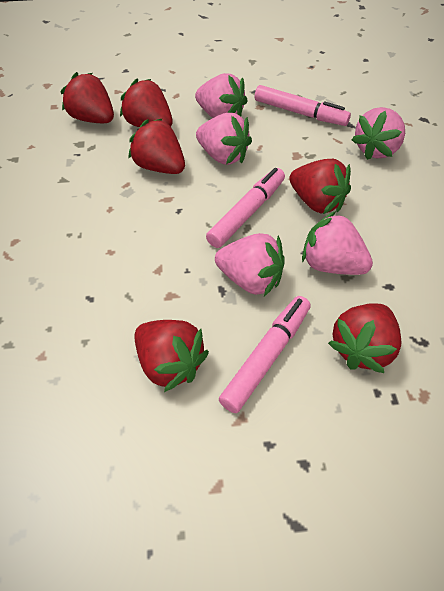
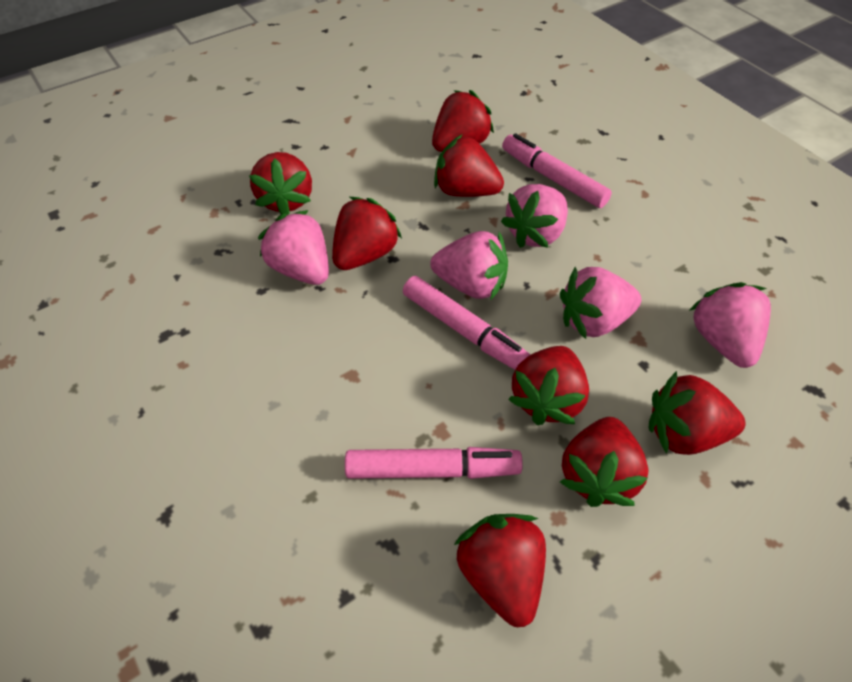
red strawberry: [61,72,114,123] [120,79,173,127] [128,118,185,174] [135,320,209,392] [289,159,351,214] [328,303,402,373] = 6 -> [249,152,312,216] [332,197,402,270] [432,90,494,152] [434,134,504,197] [454,514,546,627] [508,346,589,425] [560,417,649,507] [649,371,746,455] = 8

